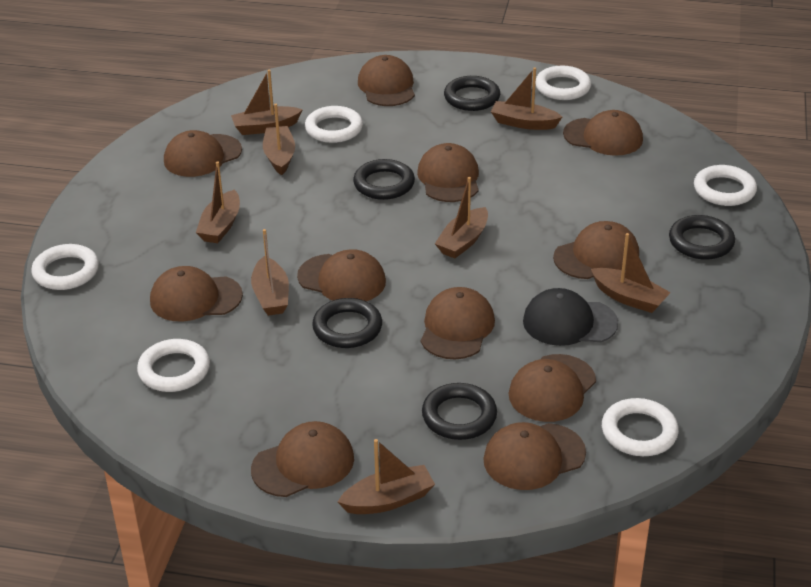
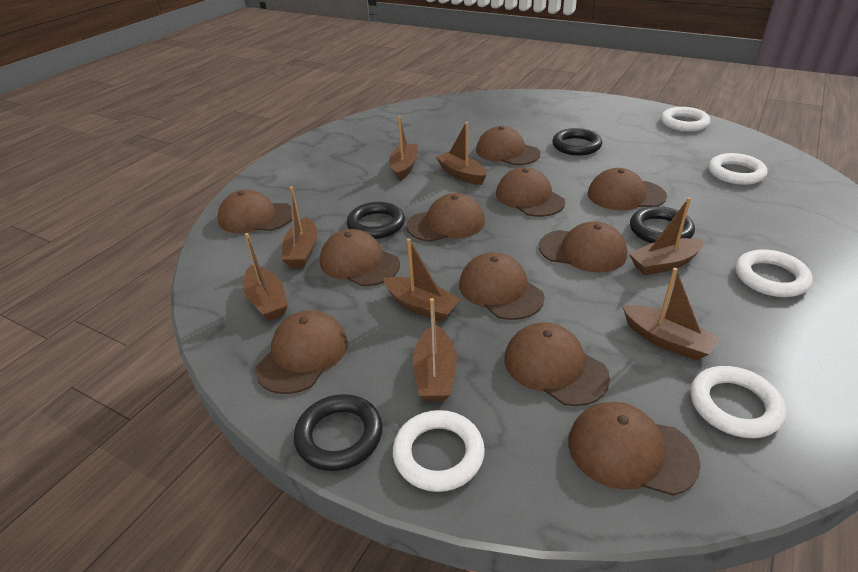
black cap: [523,288,618,346] = 1 -> none = 0
black ring: [312,298,382,348] [353,159,415,200] [422,383,497,440] [444,76,500,111] [669,215,735,259] = 5 -> [294,394,382,471] [347,202,405,239] [552,128,602,156] [630,206,695,243] = 4
white ring: [31,244,99,290] [137,339,210,392] [305,106,363,143] [535,66,591,100] [602,398,679,456] [694,165,757,206] = 6 -> [393,410,485,492] [661,107,710,132] [690,366,786,438] [709,153,768,185] [735,249,813,297] = 5

